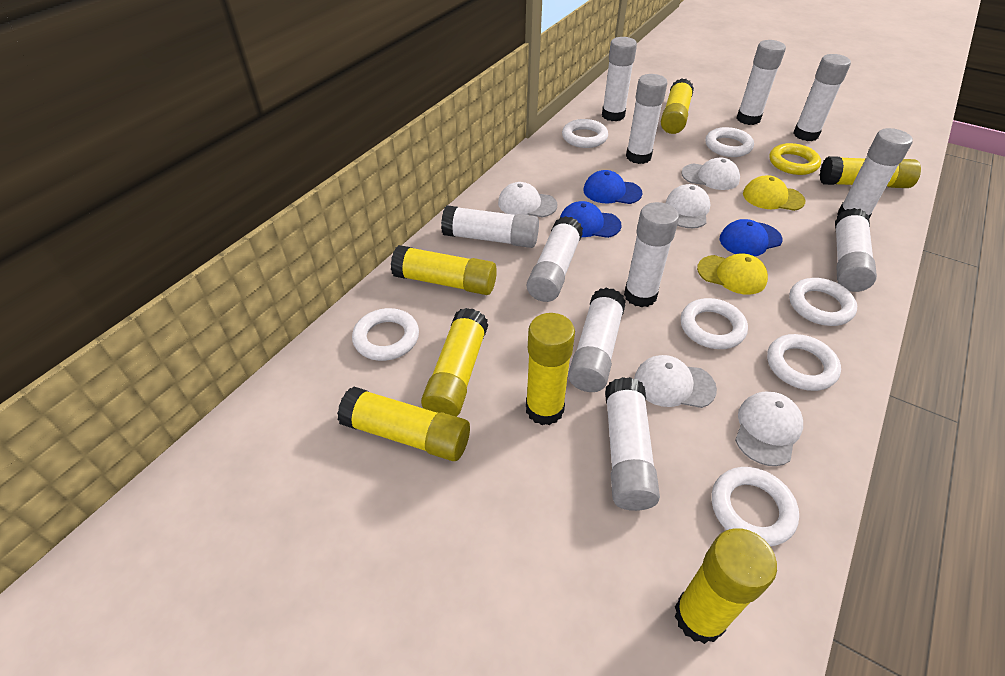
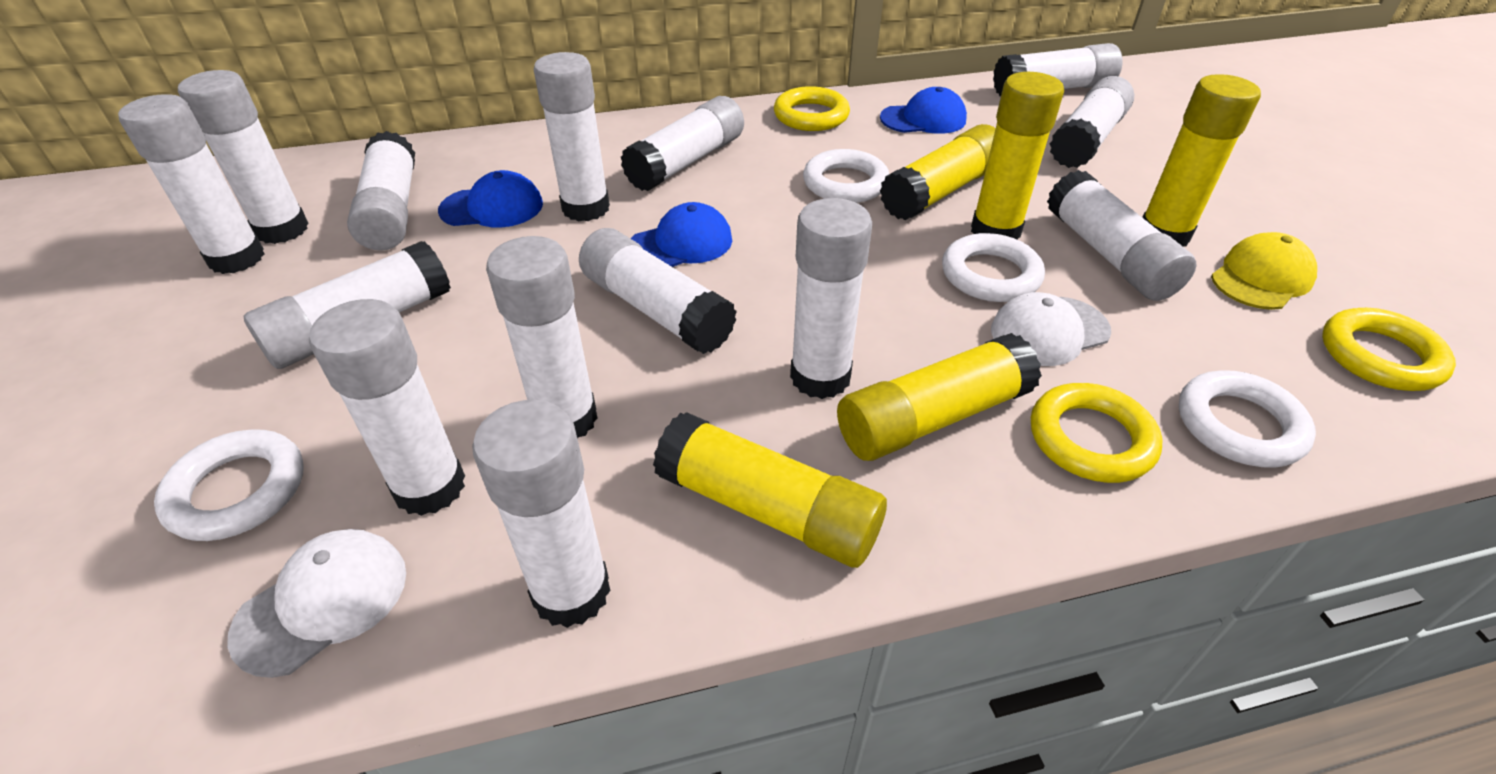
white cap: [498,182,558,217] [634,355,717,408] [666,184,710,228] [681,157,740,190] [735,391,803,466] = 5 -> [227,529,406,678] [991,292,1111,366] = 2
white glue stick: [441,205,539,248] [527,216,583,302] [568,288,626,392] [602,37,637,121] [605,377,660,511] [624,202,679,307] [626,74,667,164] [737,40,786,125] [793,54,851,141] [835,208,877,292] [837,128,913,218] = 11 -> [118,94,264,274] [178,70,309,244] [244,241,451,369] [309,299,465,516] [347,131,415,251] [472,400,610,628] [486,236,598,439] [534,52,610,221] [579,228,737,354] [621,96,744,191] [790,198,872,399] [993,43,1122,97] [1047,170,1197,301] [1050,76,1134,168] = 14
white ring: [352,308,419,361] [562,119,608,148] [681,298,748,349] [705,127,754,157] [712,467,799,547] [767,334,841,391] [789,278,857,326] = 7 -> [154,429,304,541] [803,149,889,203] [942,233,1045,302] [1179,370,1316,468] = 4
yellow cap: [697,253,768,295] [743,175,806,211] = 2 -> [1211,232,1317,310] = 1
yellow glue stick: [337,387,470,461] [391,245,497,295] [421,308,488,417] [526,313,575,425] [661,78,694,134] [674,528,777,644] [820,156,921,188] = 7 -> [653,412,887,568] [837,333,1042,461] [880,124,996,220] [971,72,1064,240] [1142,74,1261,247] = 5
yellow ring: [769,143,821,175] = 1 -> [774,86,850,131] [1031,383,1162,483] [1322,308,1456,391] = 3

